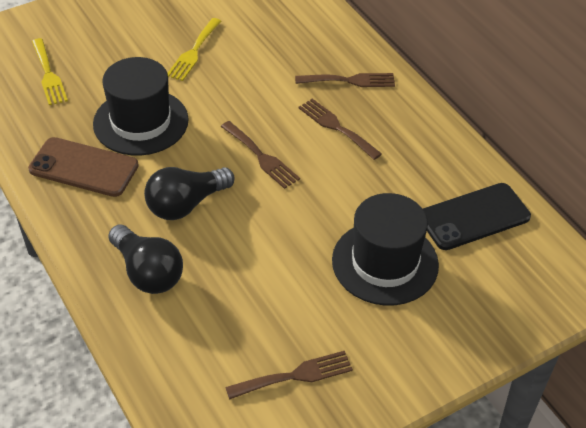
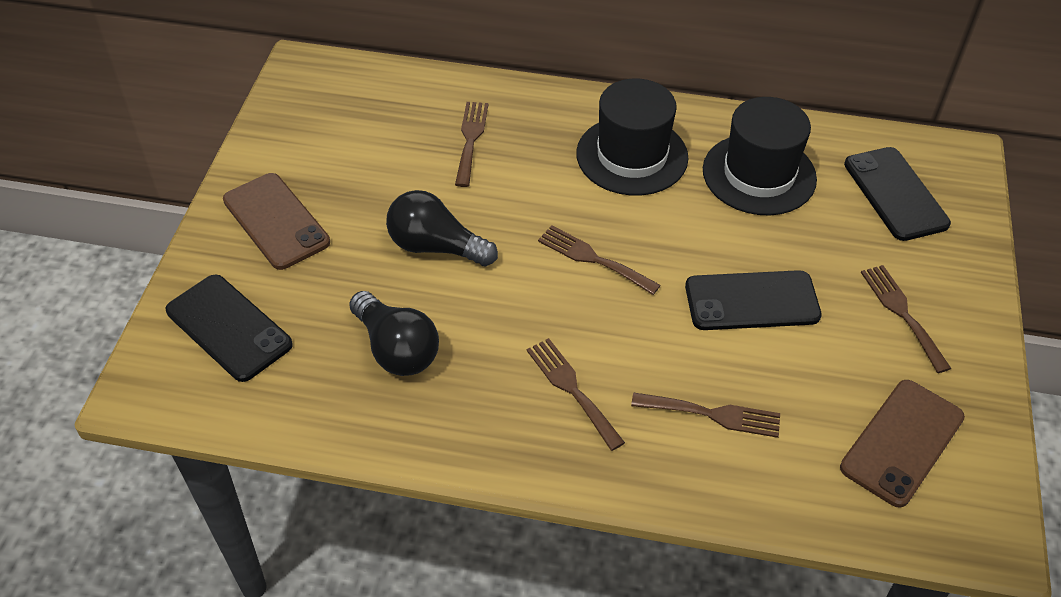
black phone: [423,183,531,250] = 1 -> [166,274,293,382] [685,270,822,330] [844,147,951,241] = 3
brown fork: [221,121,300,189] [225,351,353,400] [295,73,395,87] [298,99,382,160] = 4 -> [455,102,488,187] [527,338,625,451] [538,225,661,295] [631,393,780,438] [861,265,951,373] = 5
brown phone: [28,137,139,197] = 1 -> [223,173,330,270] [840,380,965,508] = 2
yellow fork: [32,38,68,105] [168,18,221,81] = 2 -> none = 0

